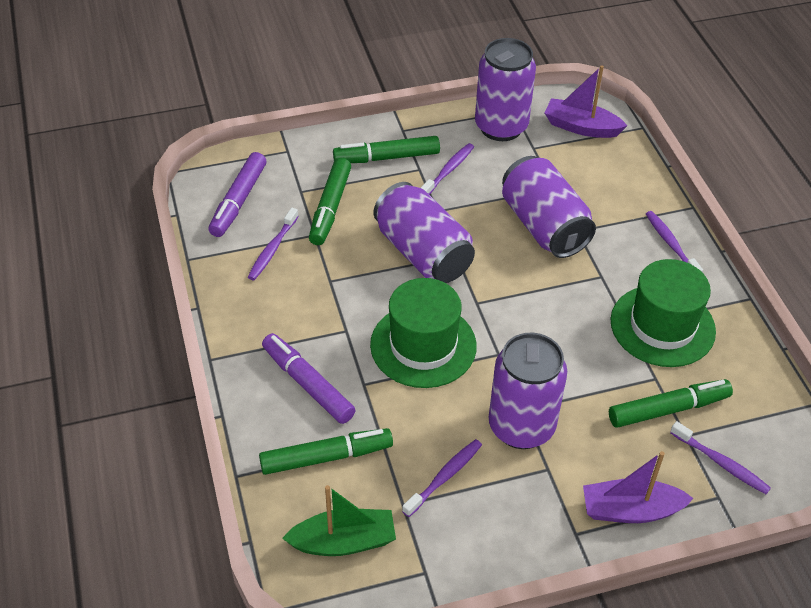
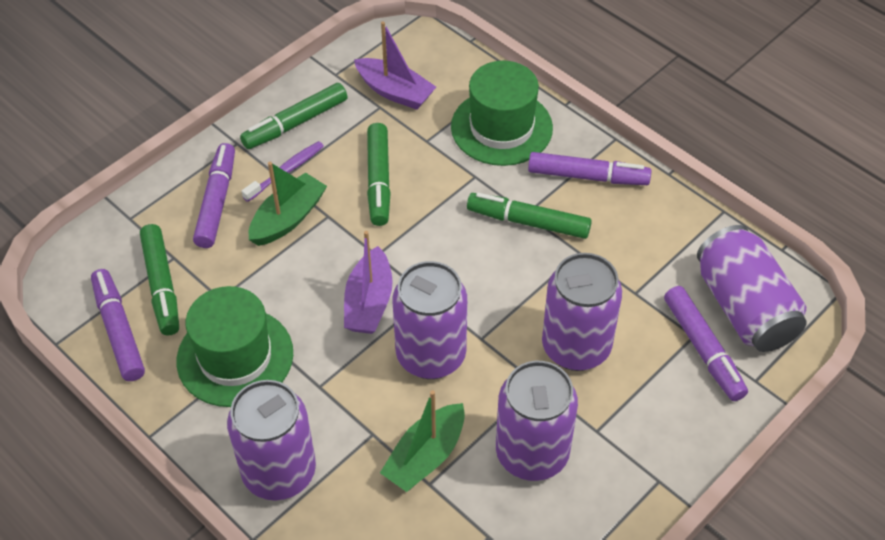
green boat: [282,485,396,556] = 1 -> [249,162,327,246] [380,390,465,492] = 2
purple can: [374,182,475,283] [475,38,536,141] [489,333,567,449] [502,156,596,258] = 4 -> [227,380,316,501] [393,261,467,379] [496,361,578,481] [542,253,622,371] [697,225,807,352] = 5
purple marker: [208,152,266,237] [262,333,356,424] = 2 -> [91,269,145,381] [193,143,235,248] [528,152,651,185] [664,286,748,401] = 4
purple toothbrush: [248,208,299,280] [402,439,482,517] [421,143,474,195] [646,211,703,273] [670,421,771,494] = 5 -> [242,141,324,202] = 1

